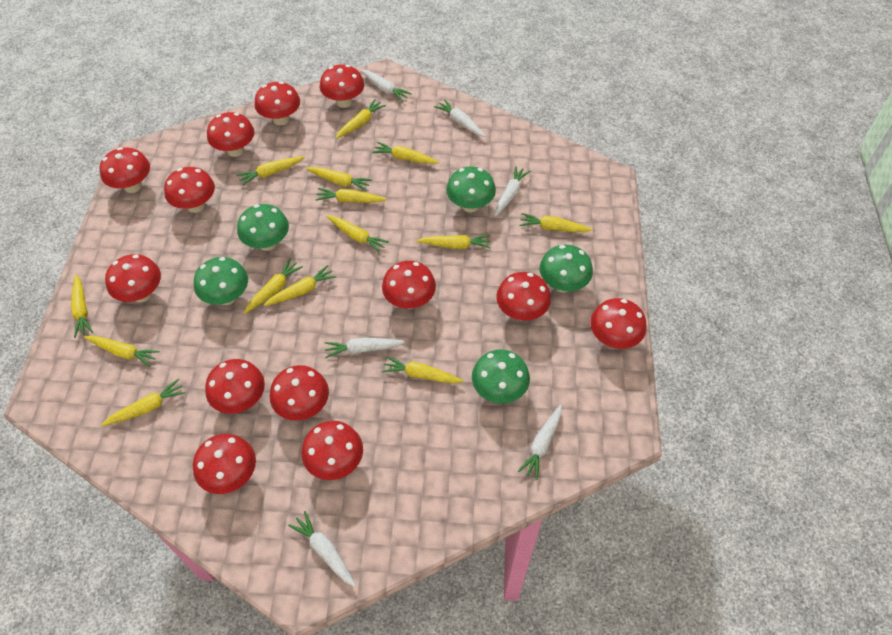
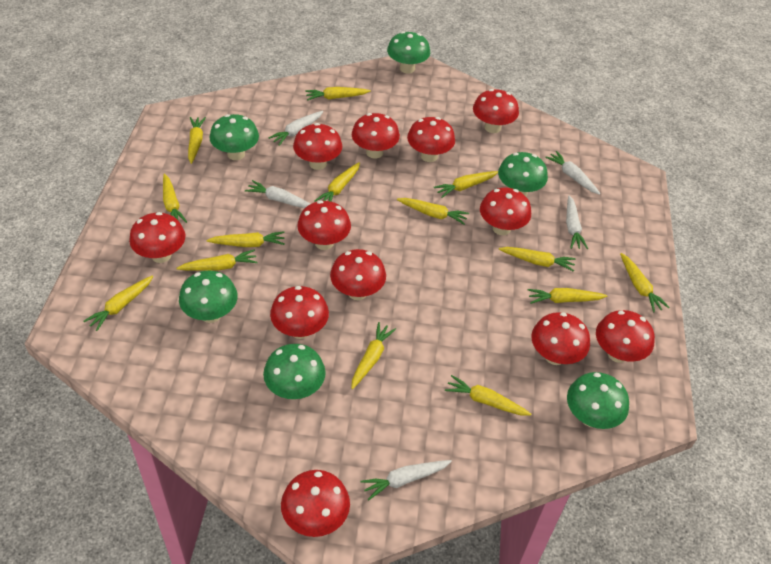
green mushroom: [194,257,248,305] [237,204,289,251] [446,166,496,212] [472,349,530,404] [539,244,593,292] = 5 -> [179,271,238,323] [210,114,259,160] [263,344,326,399] [387,31,430,73] [498,152,548,196] [567,372,629,429] = 6
red mushroom: [100,147,150,193] [105,254,161,303] [164,167,215,213] [193,434,256,494] [205,359,265,414] [207,112,254,157] [254,81,300,125] [270,365,329,421] [301,421,363,480] [320,64,364,108] [382,261,436,309] [496,272,551,321] [590,298,647,349] = 13 -> [129,212,186,263] [270,286,329,339] [281,470,350,537] [293,123,342,170] [297,201,351,250] [330,249,386,300] [352,113,400,158] [407,117,455,162] [473,89,519,133] [480,187,531,235] [531,312,590,365] [596,310,655,363] = 12
white carrot: [288,511,356,587] [324,338,405,358] [361,70,412,102] [434,99,485,137] [495,166,530,217] [518,404,562,480] = 6 -> [245,180,310,208] [268,111,323,146] [360,460,452,501] [545,151,600,195] [566,195,588,249] = 5

